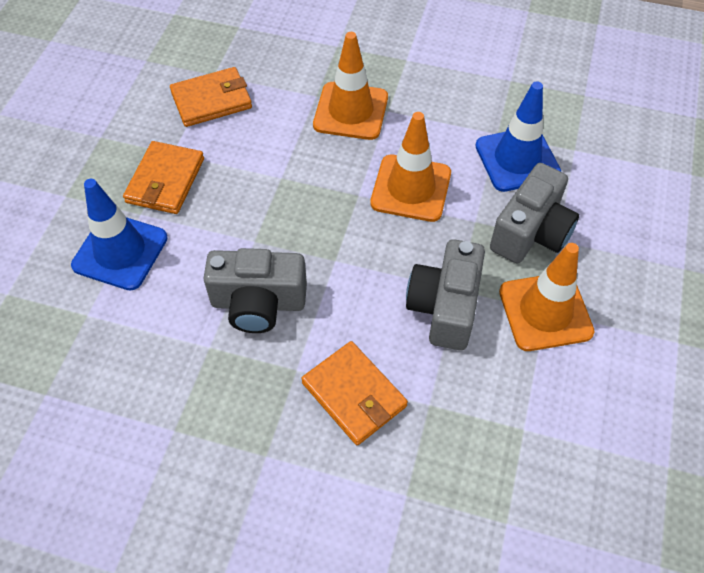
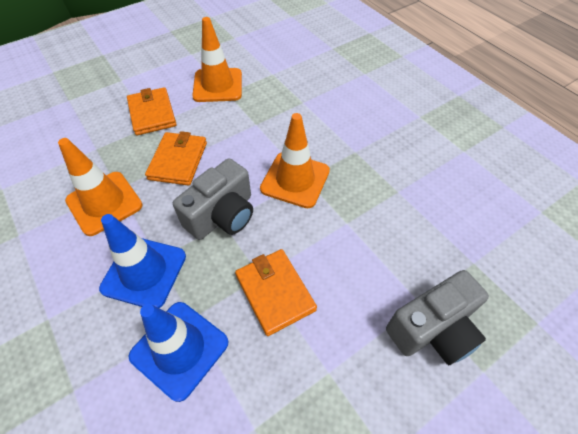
grey camera: [203,248,307,333] [406,239,485,350] [490,163,579,263] = 3 -> [173,158,253,240] [386,270,489,365] = 2

